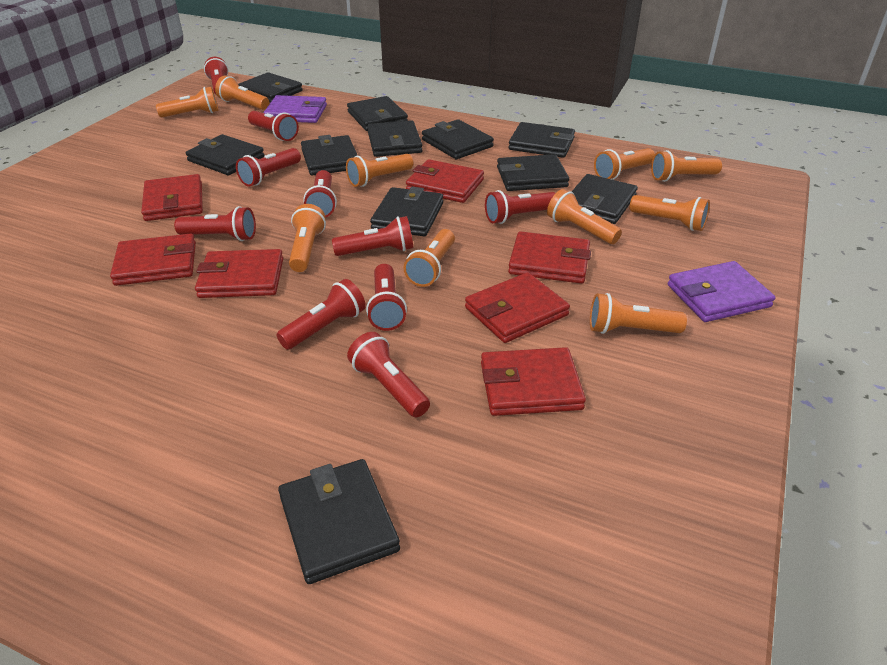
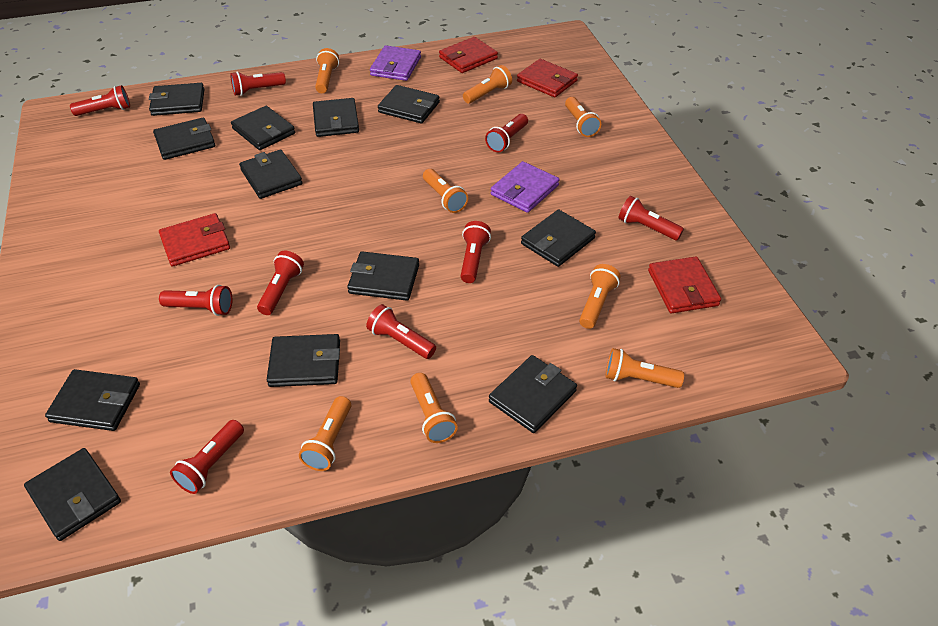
black wallet: [186,134,264,175] [238,72,303,103] [278,459,400,584] [301,135,358,176] [347,96,408,131] [367,120,423,157] [370,187,443,236] [422,119,494,159] [497,154,569,191] [508,122,575,158] [572,174,638,224] = 11 -> [24,448,121,541] [45,369,140,431] [149,83,205,116] [153,118,215,160] [231,106,295,150] [239,149,302,199] [267,334,340,387] [313,98,359,137] [347,251,419,301] [378,85,440,123] [489,355,577,433] [521,209,596,267] = 12
orange flashlight: [156,87,219,117] [215,76,269,110] [289,204,326,272] [346,154,413,187] [403,229,455,287] [547,189,622,244] [590,293,687,334] [594,148,655,180] [630,195,710,231] [651,150,722,182] = 10 -> [299,396,351,471] [315,48,339,93] [410,373,458,443] [423,169,468,213] [463,65,512,104] [565,97,601,137] [579,264,621,329] [606,348,684,388] = 8
red flashlight: [174,206,256,241] [204,57,228,94] [236,148,301,187] [248,111,299,141] [276,279,366,350] [303,170,337,217] [332,216,413,256] [347,332,430,417] [366,264,407,331] [485,190,556,224] = 10 -> [70,85,130,116] [159,285,232,316] [170,420,244,494] [230,71,286,96] [257,251,304,315] [366,304,436,359] [460,221,491,283] [485,114,528,152] [619,196,684,241] = 9
red wallet: [110,234,196,286] [141,174,203,221] [195,249,283,298] [406,159,484,203] [465,272,570,343] [481,347,586,416] [508,231,591,284] = 7 -> [159,213,230,267] [439,37,498,73] [517,59,578,97] [648,256,721,314] = 4

